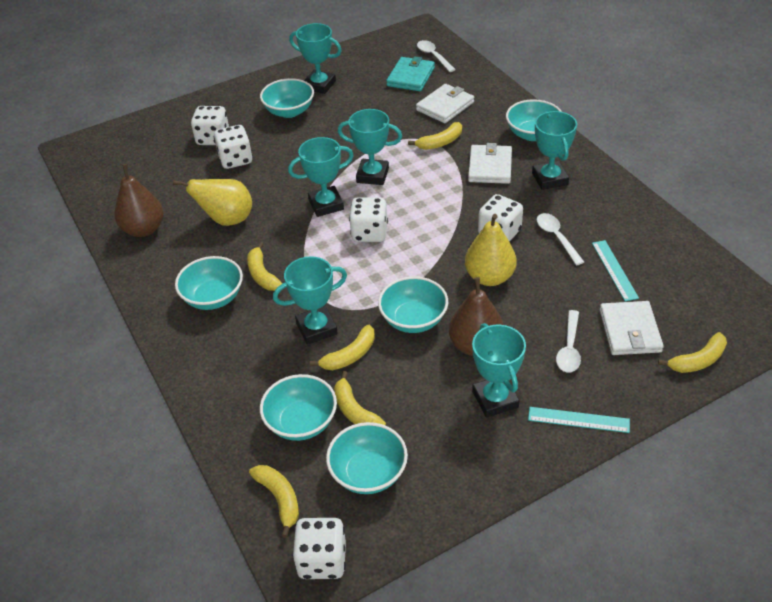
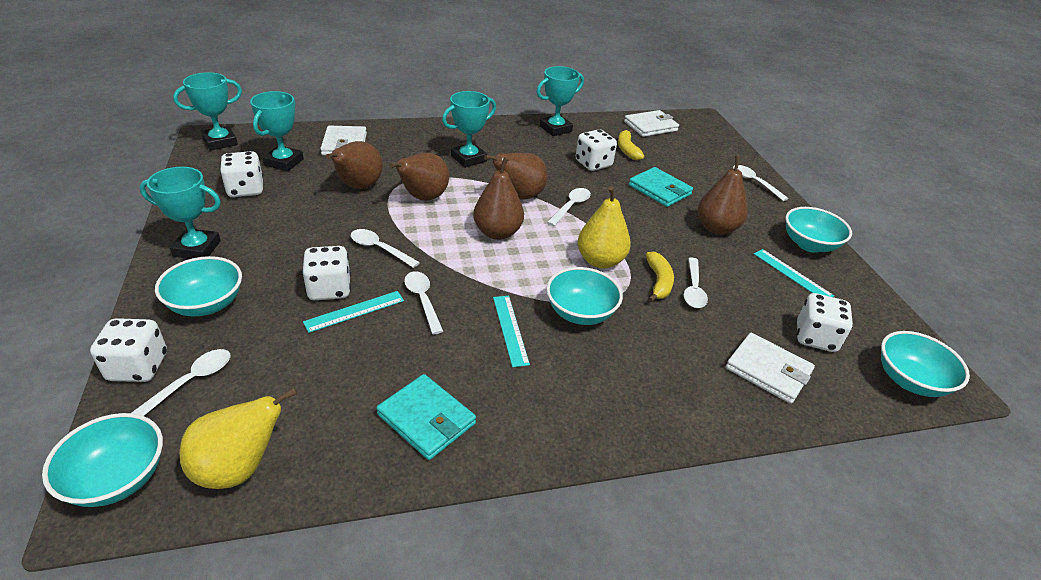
brown pear: [115,164,163,237] [449,277,504,356] = 2 -> [326,141,383,189] [389,153,449,201] [473,157,524,240] [484,153,548,199] [698,156,748,235] = 5
turquoise bowl: [175,256,243,310] [260,78,314,118] [260,374,337,441] [326,422,408,494] [378,276,448,333] [506,99,562,141] = 6 -> [42,413,163,507] [155,256,242,316] [546,267,623,325] [785,207,852,253] [881,331,970,397] = 5
turquoise ruler: [528,407,630,433] [592,240,639,301] = 2 -> [303,291,404,333] [493,296,530,367] [754,249,834,297] = 3
turquoise trophy: [273,256,347,345] [288,137,354,217] [289,23,342,94] [338,109,402,185] [472,323,526,418] [532,111,577,190] = 6 -> [140,167,221,259] [173,72,242,150] [250,91,304,172] [442,91,496,168] [536,66,584,136] = 5
turquoise wallet: [386,56,435,91] = 1 -> [376,374,476,460] [629,167,693,207] = 2
white spoon: [417,40,456,72] [537,213,584,265] [556,310,581,372] = 3 -> [132,349,230,416] [350,229,420,268] [404,271,443,334] [547,188,591,226] [684,257,708,308] [733,165,789,201] = 6
yellow banana: [247,242,282,291] [249,465,299,538] [310,325,375,370] [334,371,386,426] [408,122,462,150] [658,332,727,373] = 6 -> [618,129,644,160] [646,252,674,302] = 2

